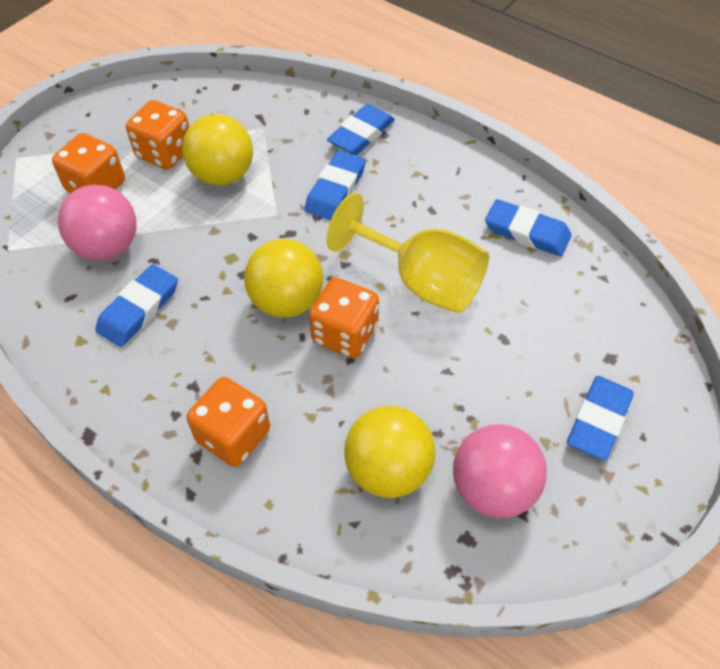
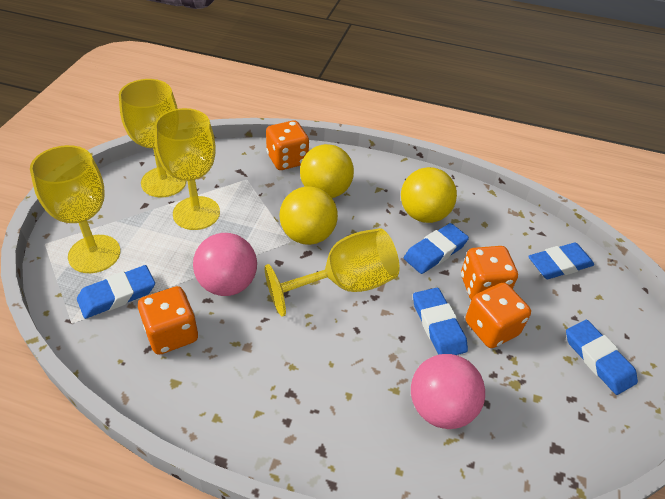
yellow goblet: [326,193,489,313] = 1 -> [30,145,120,273] [119,79,186,197] [154,108,220,230] [265,228,400,317] = 4

